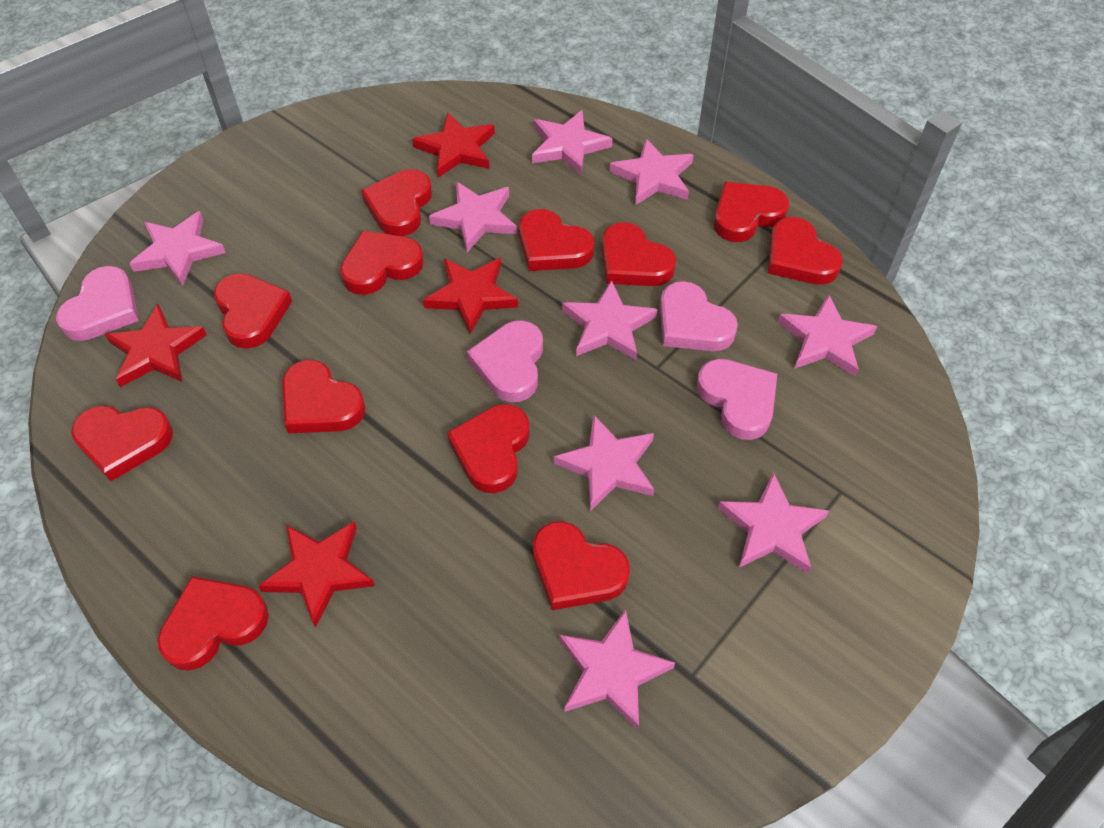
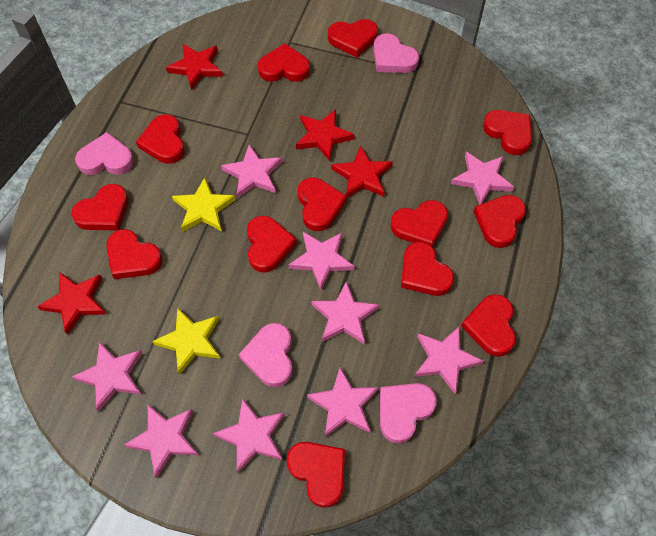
red heart: [71,405,173,481] [157,576,269,671] [214,273,292,349] [282,360,366,433] [340,230,424,295] [361,169,432,236] [447,404,529,493] [519,209,594,271] [533,521,630,610] [602,222,676,286] [714,182,789,242] [768,217,843,285] = 12 -> [72,184,129,231] [106,229,162,279] [136,114,185,164] [247,216,297,273] [258,43,310,82] [287,442,345,508] [298,178,347,231] [328,19,378,57] [390,200,448,247] [401,242,454,296] [461,294,516,357] [474,195,526,248] [483,110,532,155] = 13
yellow star: none = 0 -> [152,308,220,375] [172,177,236,232] = 2

